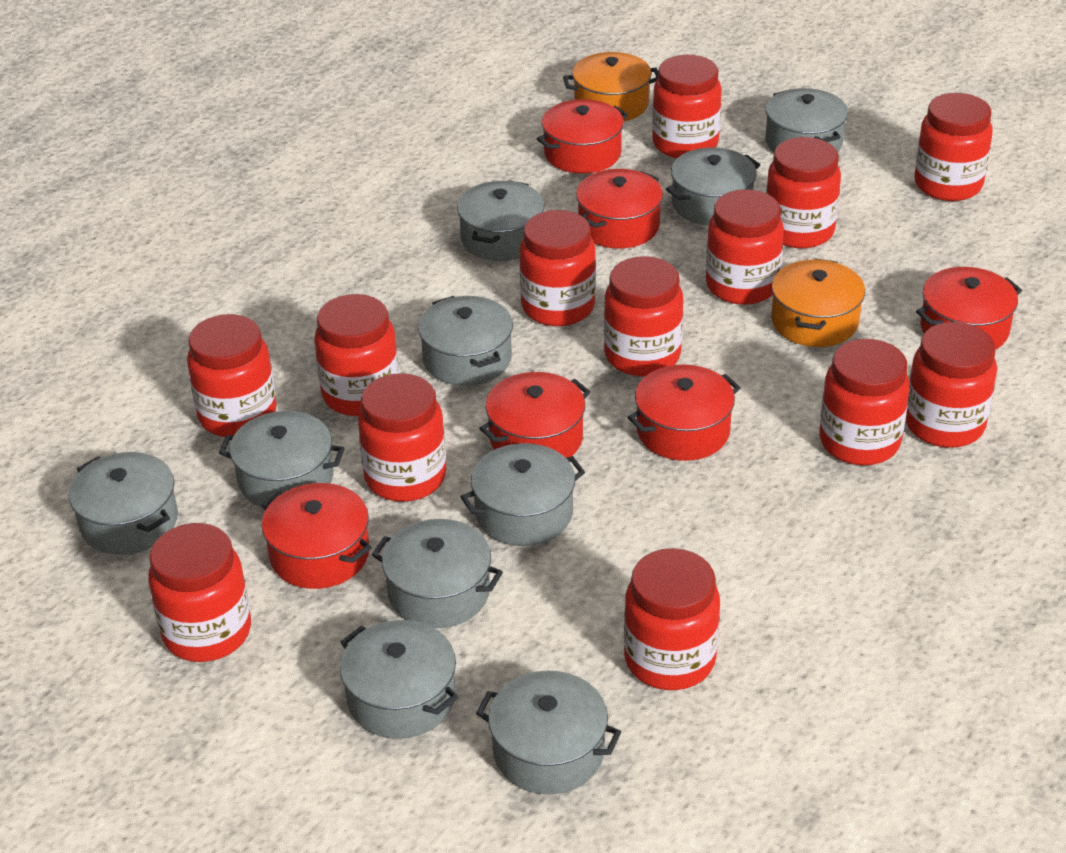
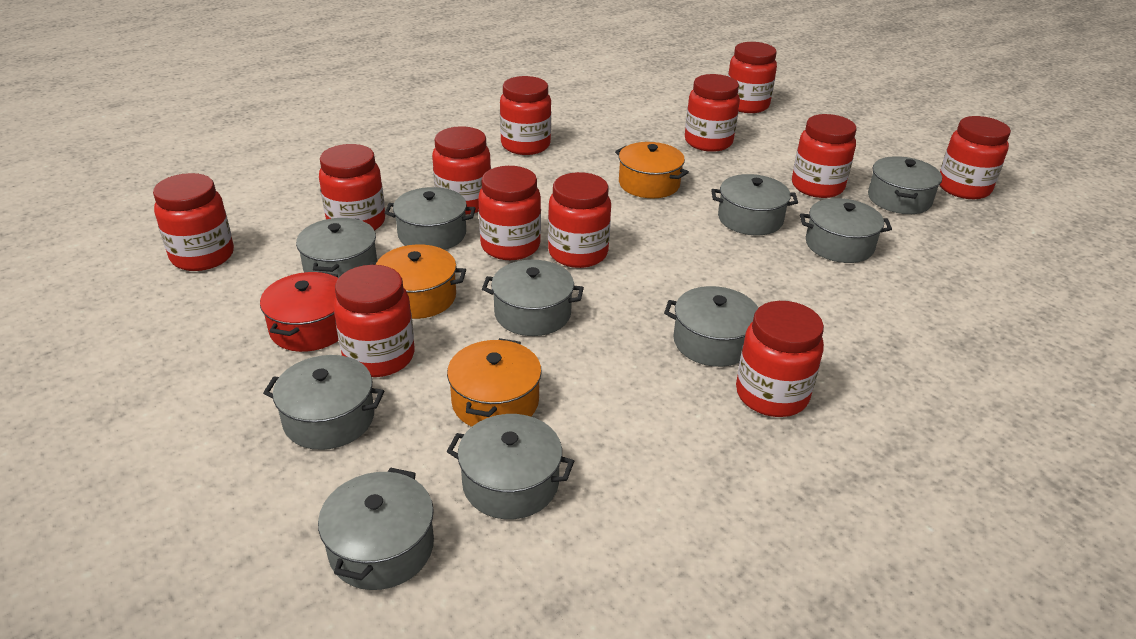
orange pot: [563,52,658,121] [771,259,865,347] = 2 -> [370,244,466,319] [447,338,542,427] [615,142,689,198] = 3
red jar: [148,523,251,662] [187,314,277,437] [314,294,399,416] [358,373,446,502] [520,210,596,326] [604,256,683,376] [624,548,720,690] [652,55,722,158] [706,189,784,305] [766,137,841,248] [819,339,910,466] [906,322,997,448] [914,93,993,201] = 13 -> [153,173,234,271] [319,144,385,231] [333,265,414,377] [432,126,491,214] [478,166,541,260] [500,76,551,155] [548,172,611,268] [685,74,740,152] [728,42,777,113] [736,301,824,417] [792,114,856,198] [940,116,1011,199] = 12
red pot: [262,483,372,589] [479,372,590,458] [537,99,628,174] [576,169,663,248] [628,364,740,461] [916,267,1022,349] = 6 -> [260,271,339,352] = 1

